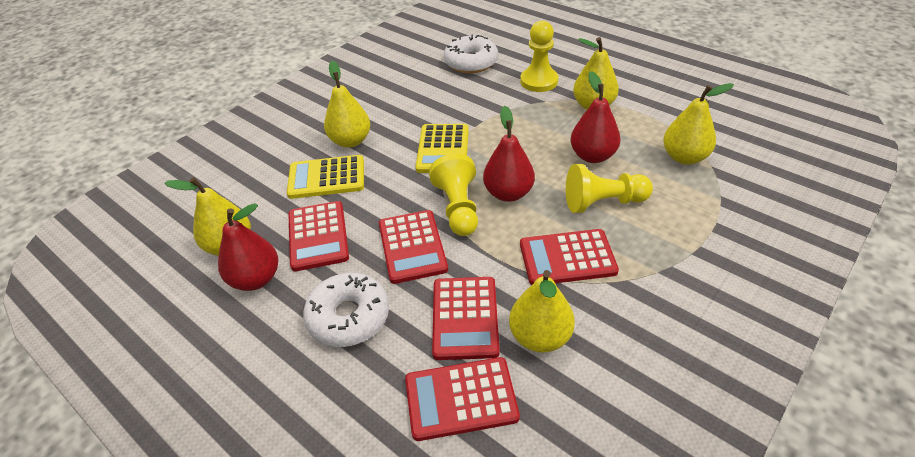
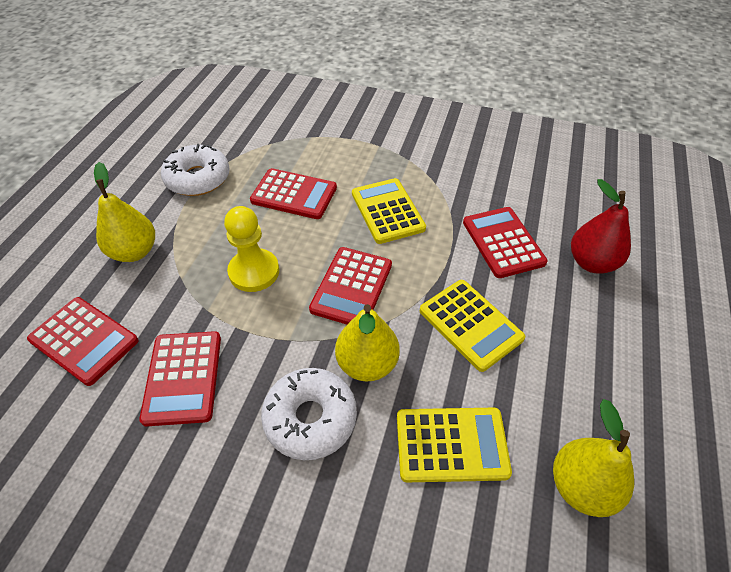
red pear: [218,203,278,291] [483,106,535,202] [571,71,621,163] = 3 -> [571,179,631,273] = 1
yellow calculator: [287,155,364,199] [415,124,469,173] = 2 -> [352,178,426,244] [397,408,512,482] [420,280,525,372] = 3
yellow pawn: [429,154,478,236] [520,21,558,92] [566,164,653,213] = 3 -> [224,206,279,292] = 1
yellow pear: [165,177,251,256] [324,61,370,148] [509,270,575,353] [573,37,619,110] [663,83,734,165] = 5 -> [94,162,155,262] [335,304,400,382] [553,399,634,517] = 3

